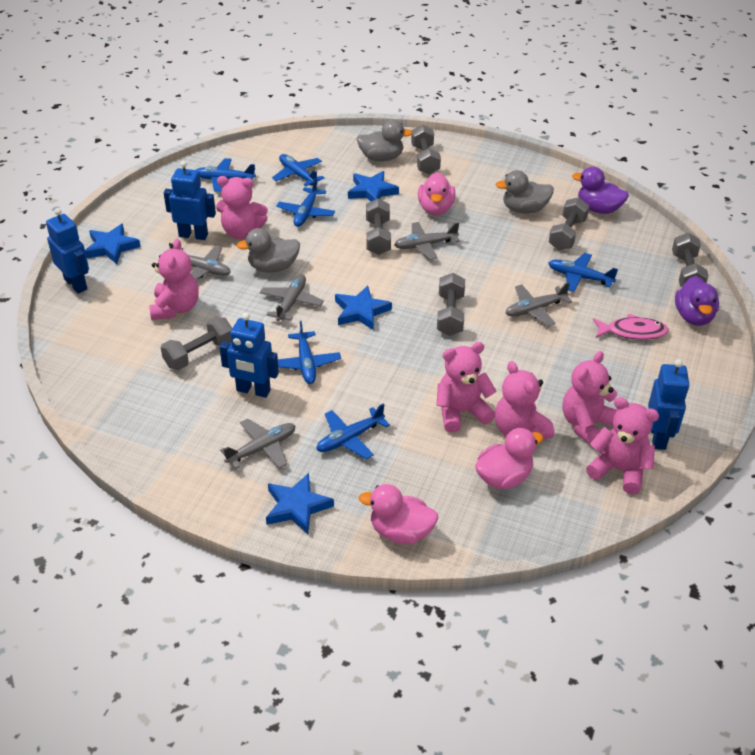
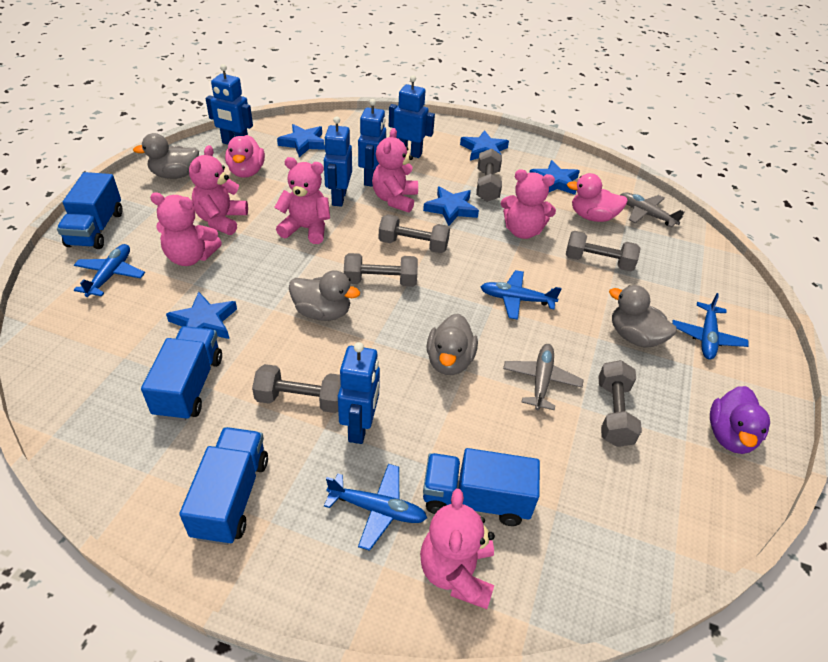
blue plane: [196,158,256,192] [272,154,324,186] [277,178,335,227] [278,321,341,384] [316,403,390,459] [548,253,618,292] = 6 -> [74,244,145,297] [324,464,427,551] [481,270,562,320] [672,293,748,360] = 4
blue robot: [46,208,89,293] [164,161,216,240] [220,313,279,398] [648,359,689,450] = 4 -> [205,64,253,144] [324,116,352,207] [338,342,380,444] [358,99,386,187] [389,75,435,158] = 5
blue star: [85,224,141,264] [266,473,334,534] [335,285,392,330] [348,171,399,202] = 4 -> [166,292,237,339] [277,124,325,157] [423,186,479,226] [460,130,509,160] [529,160,580,195] = 5
blue truck: none = 0 -> [57,172,123,249] [141,326,222,421] [179,427,268,545] [423,448,540,526] = 4
grey duck: [237,228,300,272] [356,120,413,162] [496,170,554,214] = 3 -> [133,133,199,179] [289,270,360,321] [427,314,478,375] [609,285,677,348] = 4
grey plane: [169,243,231,280] [220,418,296,469] [260,275,324,321] [394,222,460,260] [506,282,572,326] = 5 -> [503,344,584,410] [620,193,684,228] = 2
pink duck: [359,484,438,544] [418,172,456,215] [475,428,543,489] = 3 -> [225,135,265,178] [567,173,628,222] = 2
pink fish: [593,314,669,340] = 1 -> none = 0
purple duck: [572,166,629,214] [675,276,719,326] = 2 -> [710,386,770,454] = 1

